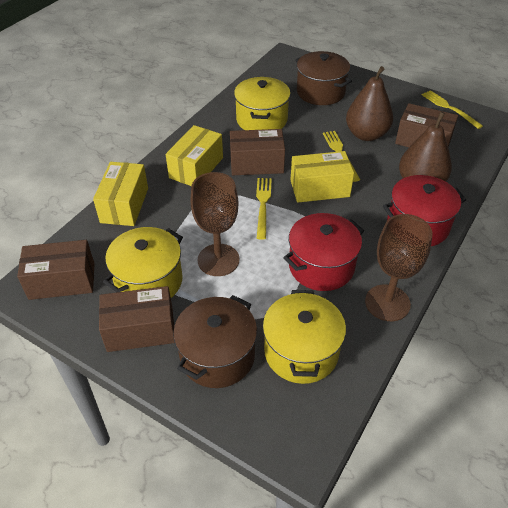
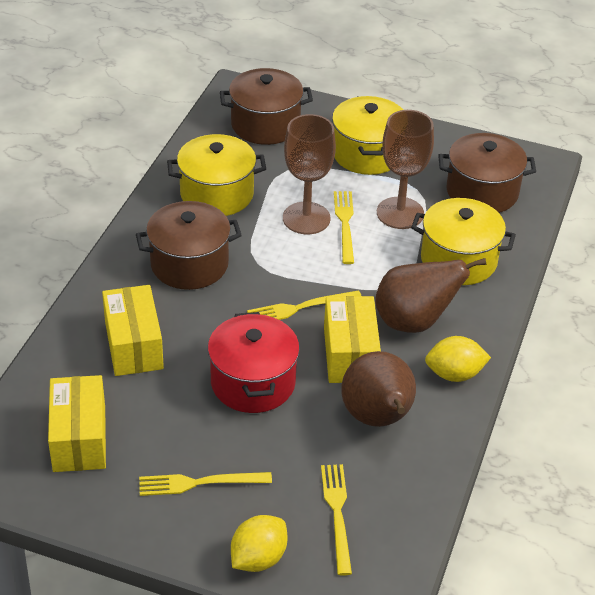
brown box: [17,240,95,300] [99,286,175,352] [230,129,285,175] [395,103,458,147] = 4 -> none = 0
brown pot: [173,295,257,388] [295,51,352,105] = 2 -> [136,201,242,290] [220,68,313,145] [438,133,536,213] = 3
red pot: [283,213,364,291] [383,175,466,246] = 2 -> [208,312,300,413] = 1
yellow fork: [256,178,272,240] [323,131,360,182] [422,90,483,129] = 3 -> [139,472,272,496] [247,290,361,320] [321,464,352,576] [334,191,354,264] = 4
yellow lemon: none = 0 -> [231,515,288,572] [425,336,491,382] = 2

